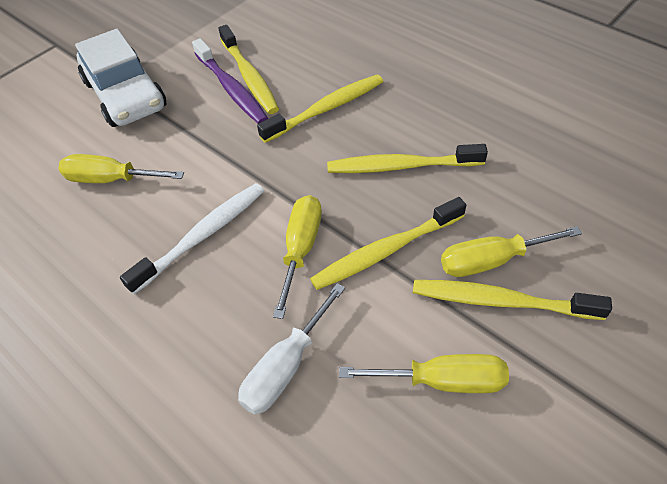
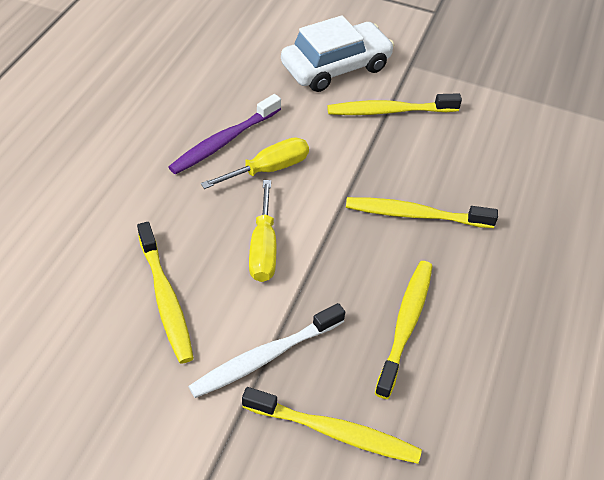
white screwdriver: [238,283,345,415] = 1 -> none = 0
yellow screwdriver: [58,154,184,183] [273,195,322,319] [339,354,509,393] [441,226,582,277] = 4 -> [201,137,309,189] [249,180,276,282] = 2

